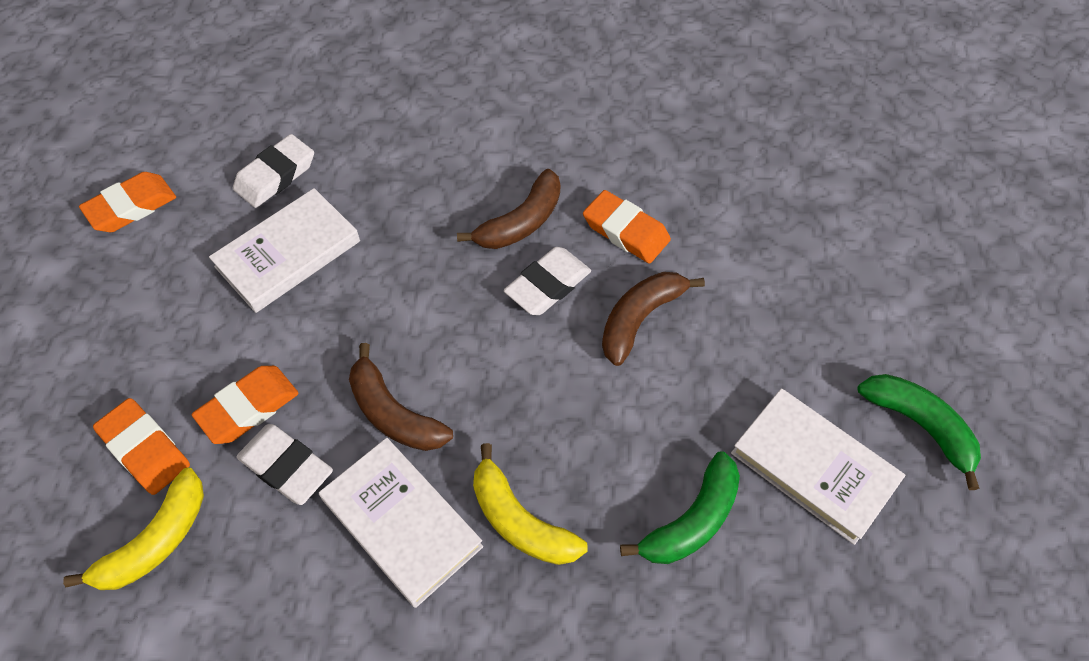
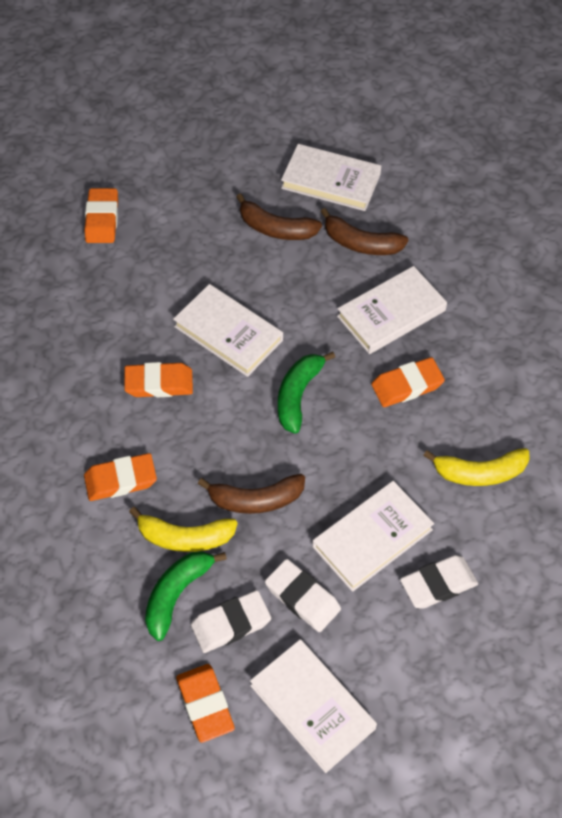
orange eraser: [79,172,176,232] [93,398,190,495] [192,366,299,444] [583,190,671,263] = 4 -> [84,453,157,501] [85,188,118,243] [124,362,193,397] [176,664,235,743] [371,357,445,407] = 5
white book: [209,188,360,313] [319,438,483,608] [731,388,905,545] = 3 -> [173,284,283,377] [250,639,377,773] [281,144,381,211] [312,481,434,592] [337,266,447,354] = 5

